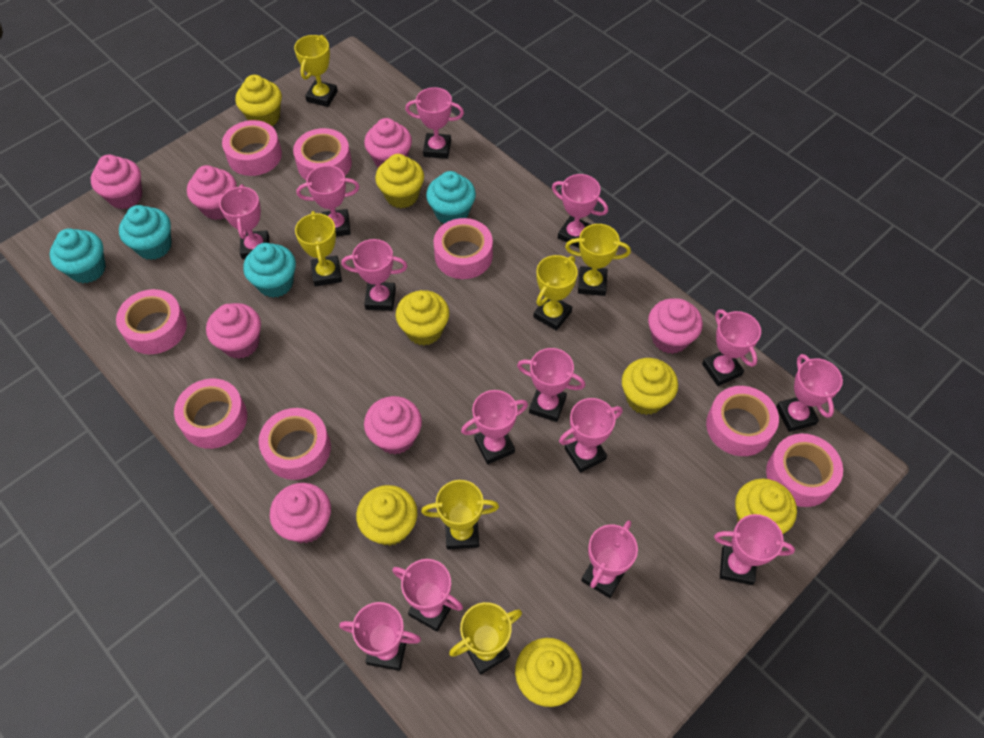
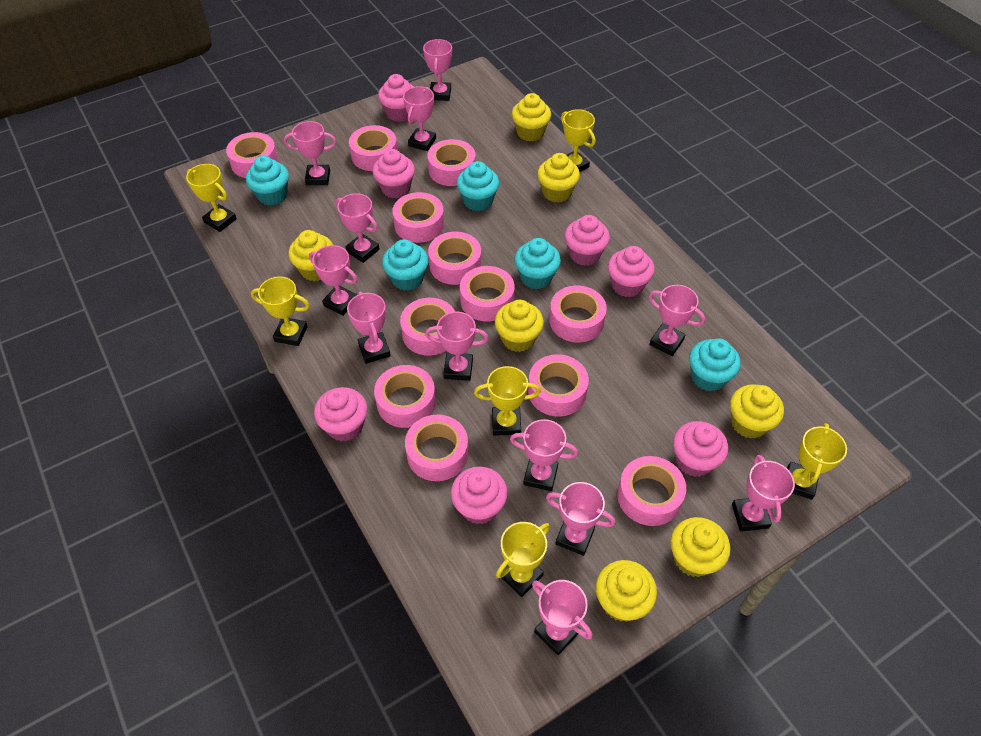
pink tape: [116,289,187,354] [174,378,247,449] [222,120,282,176] [259,408,331,480] [293,128,352,180] [434,218,493,279] [706,386,779,456] [766,434,843,507] = 8 -> [226,132,279,178] [349,125,398,171] [374,365,436,428] [392,192,444,243] [400,298,455,356] [405,415,468,481] [427,139,476,186] [428,232,481,285] [460,266,515,321] [528,354,589,417] [549,285,607,343] [617,456,686,526] = 12
pink trophy: [219,184,269,259] [297,165,360,236] [339,602,421,671] [341,239,407,311] [392,559,463,632] [405,87,464,159] [461,390,528,464] [517,348,585,422] [552,174,608,248] [559,398,623,473] [581,520,638,598] [702,309,761,386] [714,514,795,585] [776,354,843,432] = 14 -> [284,121,337,185] [309,245,357,316] [336,193,380,263] [347,291,391,364] [403,86,436,151] [423,39,452,101] [425,312,488,381] [510,419,578,491] [532,580,593,655] [546,482,616,556] [649,285,705,356] [732,455,795,531] = 12
turquoise cupcake: [50,228,106,283] [119,205,171,260] [243,243,296,298] [426,171,476,224] = 4 -> [246,156,289,206] [382,239,429,291] [456,161,499,211] [514,238,561,289] [689,338,741,392] = 5

